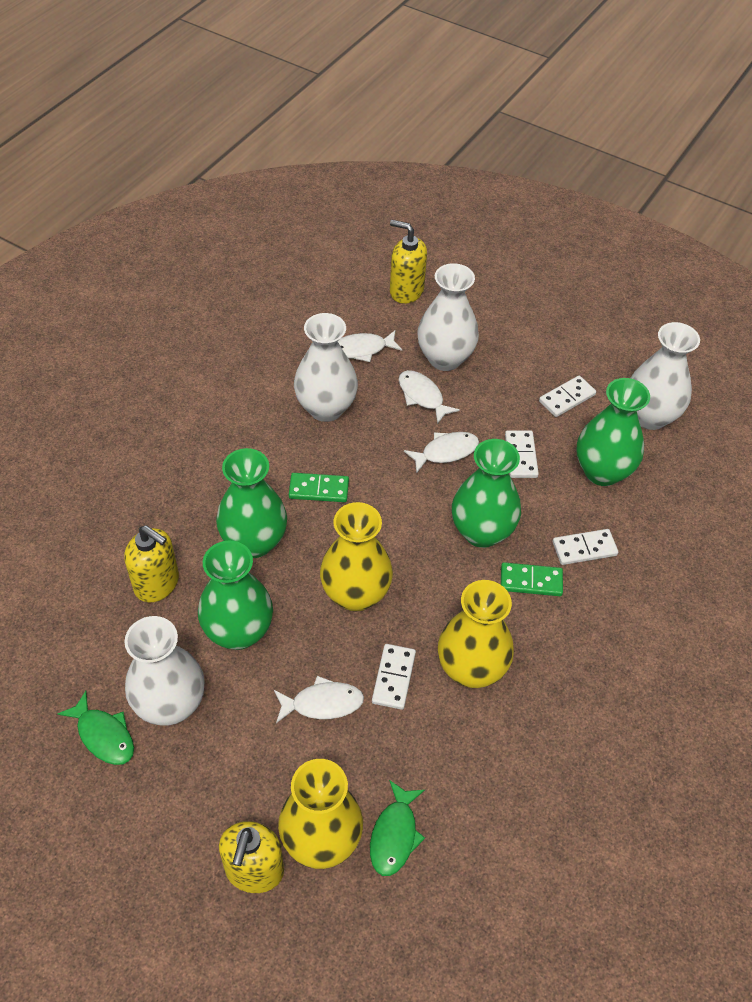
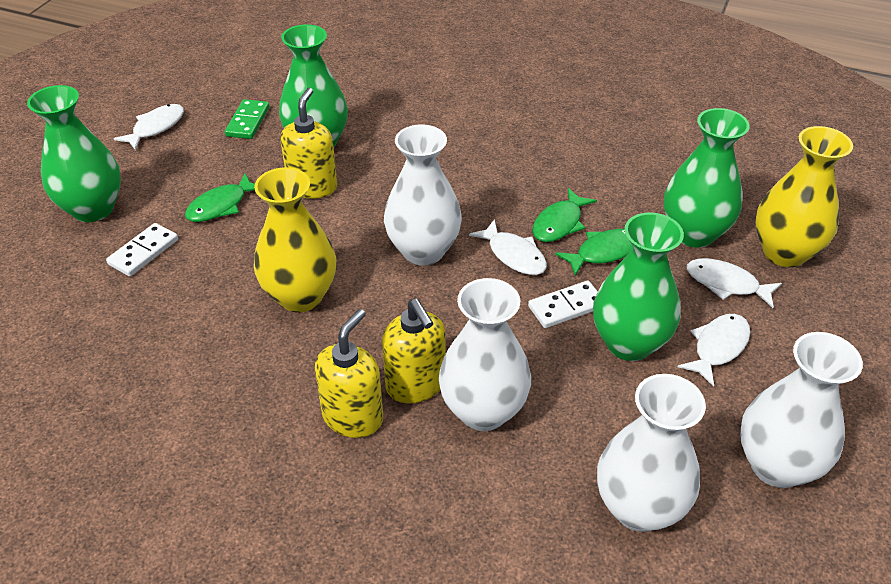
green domino: [289,473,349,502] [501,562,563,596] = 2 -> [225,99,270,139] = 1
green fish: [58,691,134,765] [370,780,425,876] = 2 -> [185,174,255,222] [532,188,597,242] [555,229,633,276] = 3
white domino: [372,644,416,710] [505,430,539,478] [539,376,596,417] [553,529,618,565] = 4 -> [106,223,178,276] [528,281,598,328] = 2
yellow vase: [278,759,363,869] [320,502,393,611] [438,580,514,688] = 3 -> [254,167,337,312] [755,126,853,267] = 2

